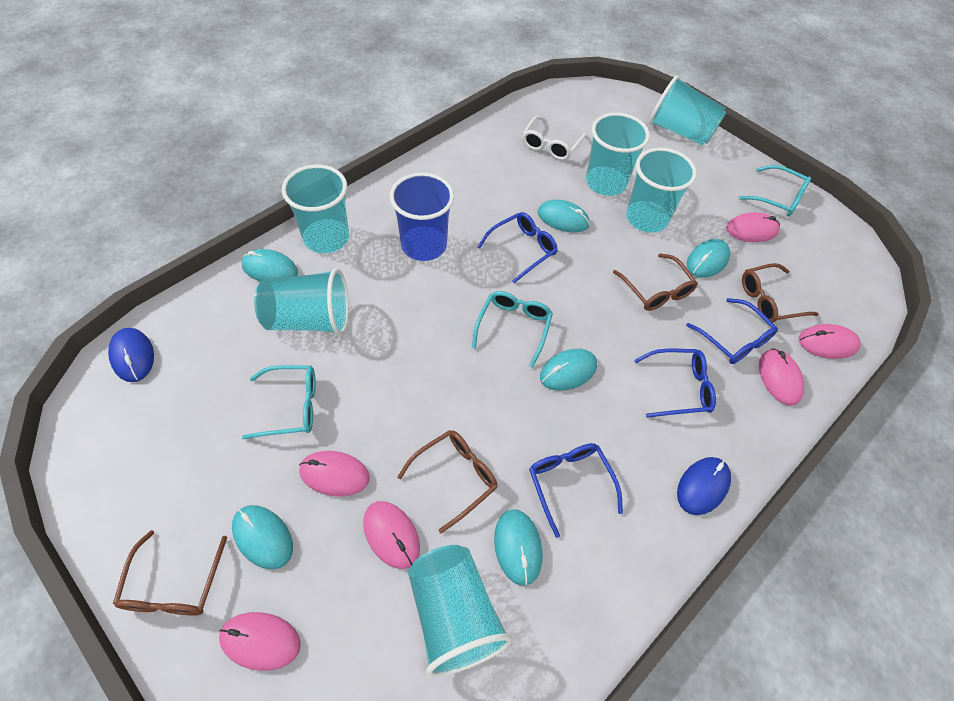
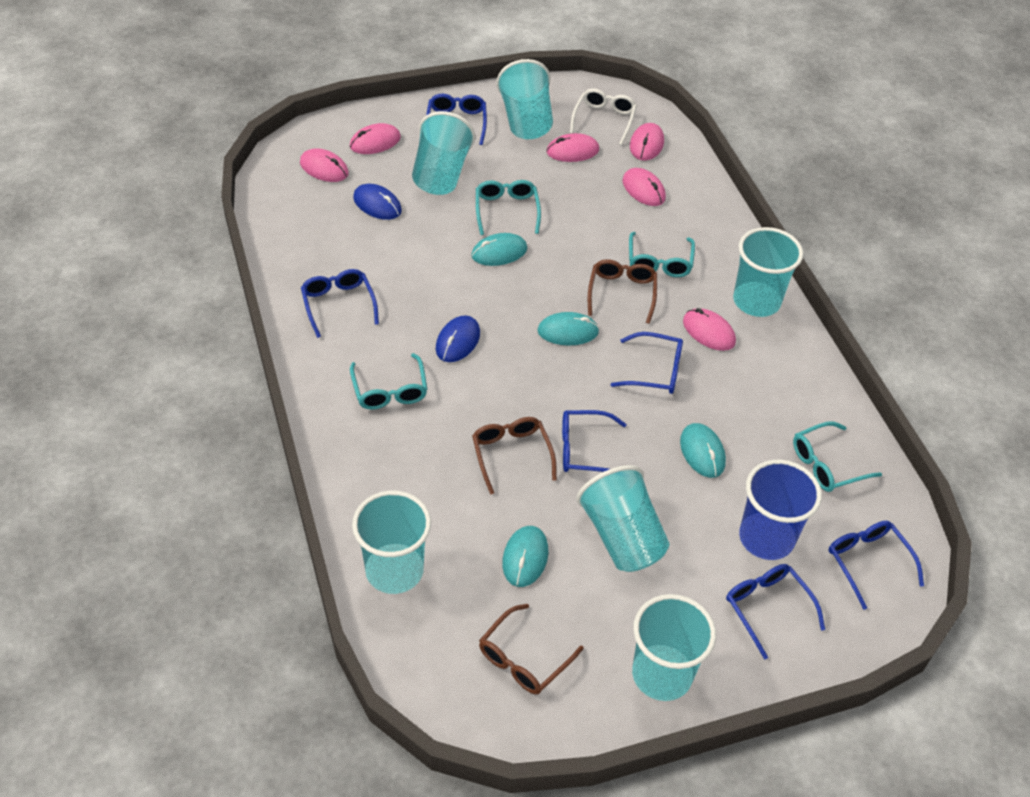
blue glasses: [478,212,558,283] [529,443,623,538] [634,349,716,418] [686,298,778,364] = 4 -> [301,269,379,338] [426,94,487,145] [562,410,626,472] [610,332,683,394] [726,564,825,660] [828,521,924,610] = 6
brown glasses: [113,530,227,616] [397,430,498,533] [613,254,698,311] [742,263,819,323] = 4 -> [472,417,557,495] [479,604,584,694] [588,260,657,324] = 3
turquoise glasses: [242,365,316,439] [472,291,553,368] [739,165,811,216] = 3 -> [350,353,427,410] [476,180,541,235] [629,232,695,277] [793,422,882,492] = 4
turquoise mouse: [232,505,293,570] [241,249,298,281] [494,509,543,586] [538,200,590,232] [540,349,597,391] [687,239,731,278] = 6 -> [471,233,527,266] [502,526,548,587] [537,312,599,346] [680,423,726,478] = 4

